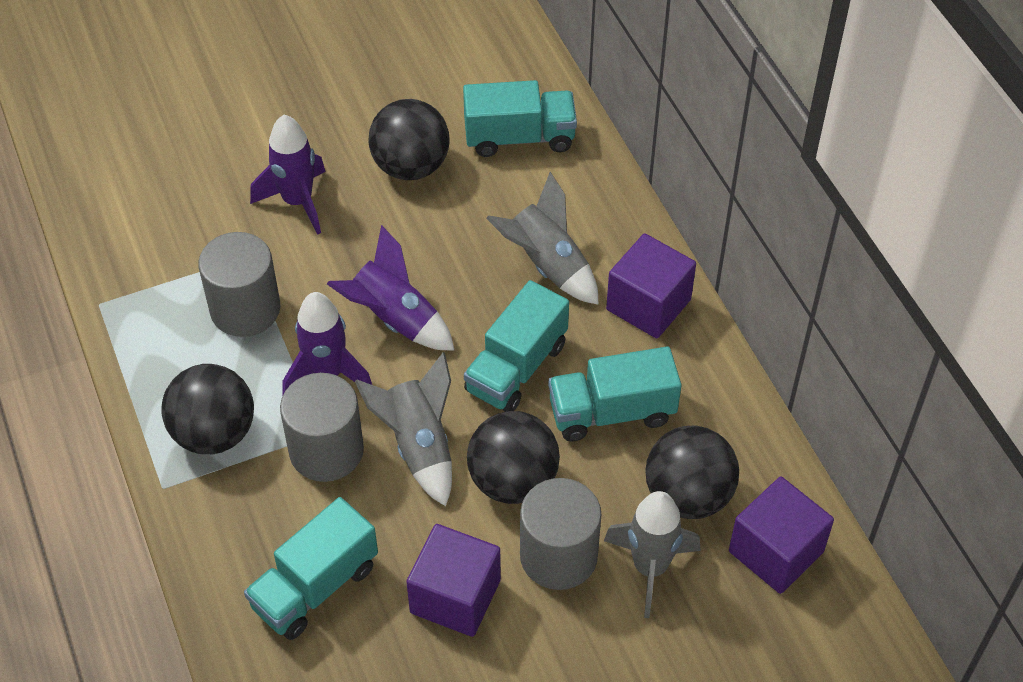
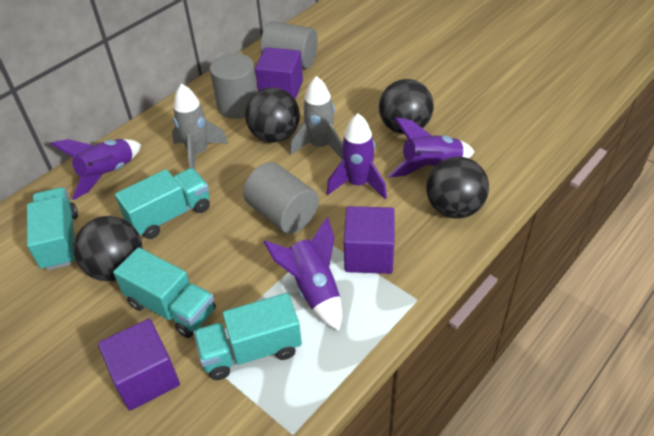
grey rocket: [355,352,452,506] [486,172,599,305] [604,491,701,618] = 3 -> [172,84,228,169] [290,76,343,159] = 2
purple rocket: [250,115,326,235] [283,292,372,395] [327,225,455,351] = 3 -> [51,139,141,200] [263,217,342,331] [327,113,387,199] [388,117,475,177] = 4

